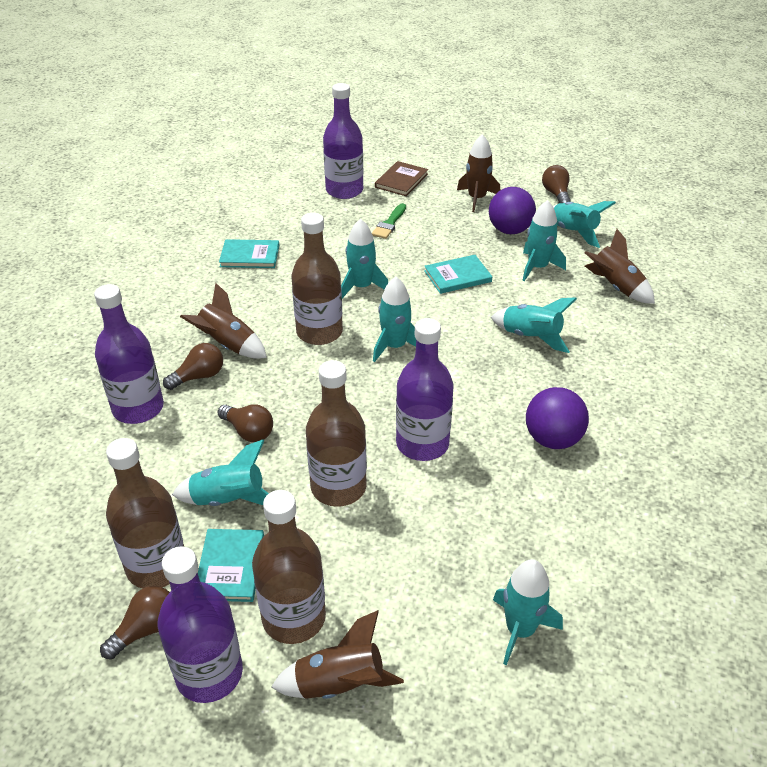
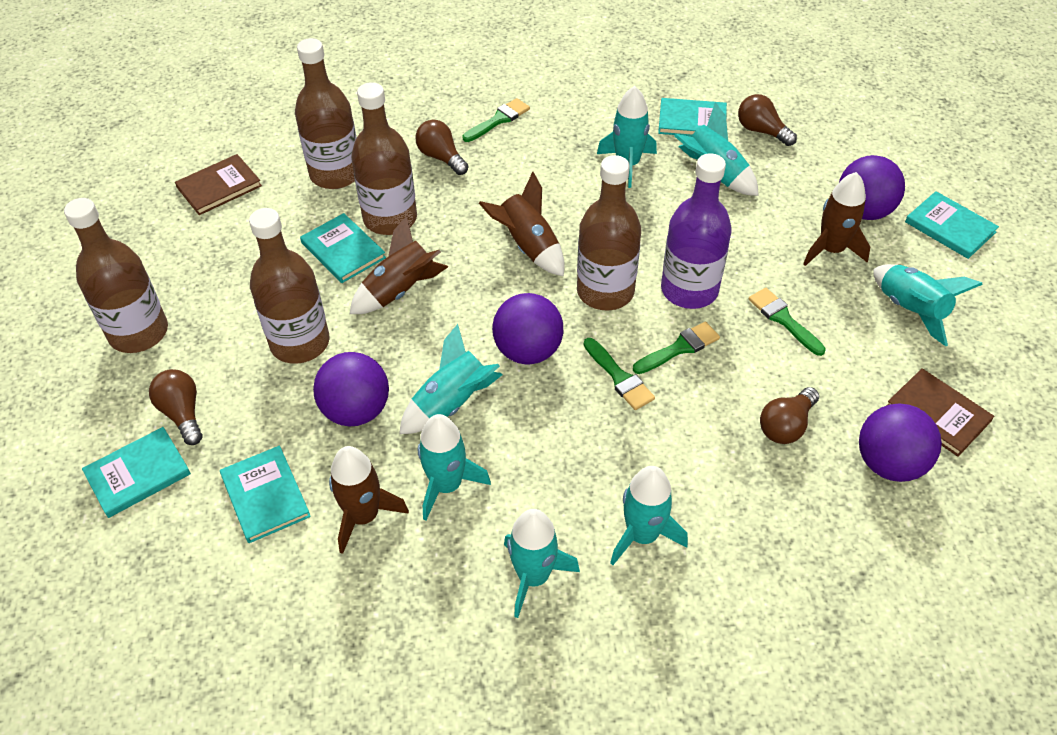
brown book: [375,161,428,196] = 1 -> [175,154,262,215] [886,368,994,457] = 2
brown bottle: [106,438,184,589] [252,490,326,644] [292,213,343,345] [306,360,367,507] = 4 -> [64,198,168,353] [249,208,330,364] [295,38,357,189] [351,82,417,235] [577,155,641,311] = 5
green brush: [372,203,406,239] = 1 -> [463,98,530,142] [584,338,655,410] [633,321,720,374] [749,288,826,356] = 4
purple ball: [489,187,536,234] [526,387,589,449] = 2 -> [313,352,389,427] [492,293,563,365] [839,155,905,220] [859,403,942,482] = 4
purple bottle: [94,284,164,424] [157,546,243,703] [323,83,363,199] [396,318,454,461] = 4 -> [661,153,732,309] = 1
turquoise book: [198,529,264,602] [219,239,279,268] [424,255,492,294] = 3 -> [82,427,191,518] [220,446,311,543] [300,213,386,283] [658,98,727,136] [905,191,999,259] = 5

